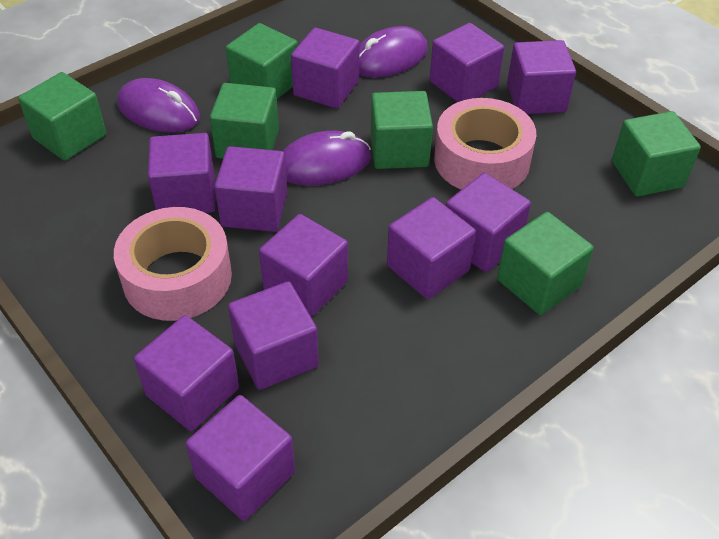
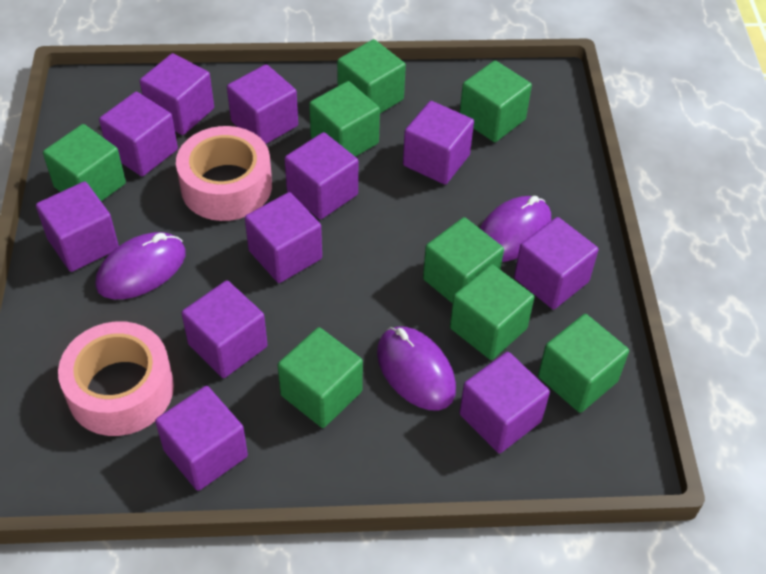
green cube: [18,72,106,161] [210,83,279,159] [226,23,298,99] [371,91,433,169] [497,212,594,315] [612,111,701,197] = 6 -> [43,124,126,201] [278,327,363,428] [309,81,380,157] [337,39,406,113] [423,217,504,304] [450,264,534,360] [460,60,532,142] [538,314,629,413] = 8

